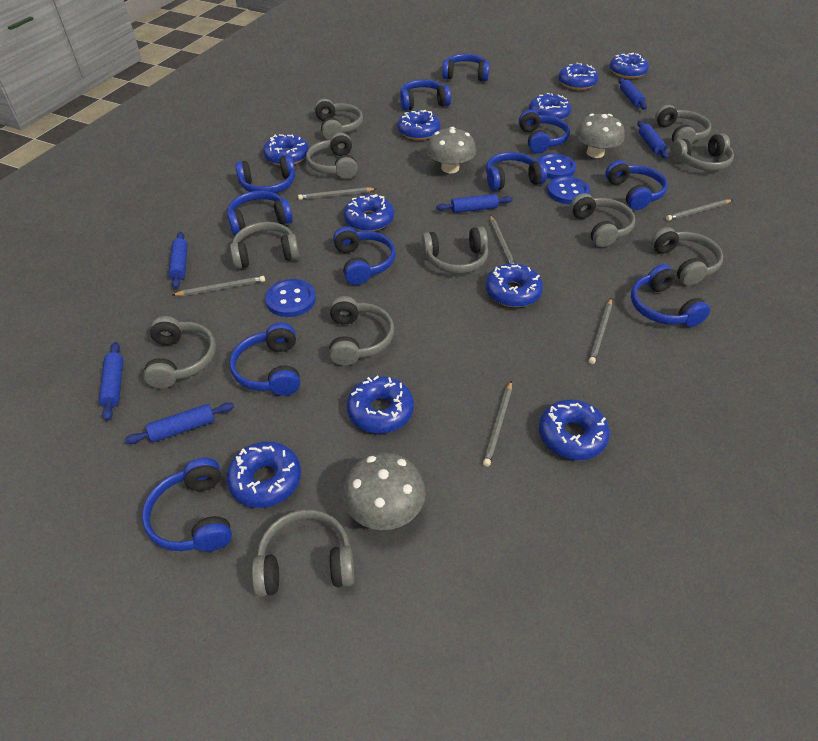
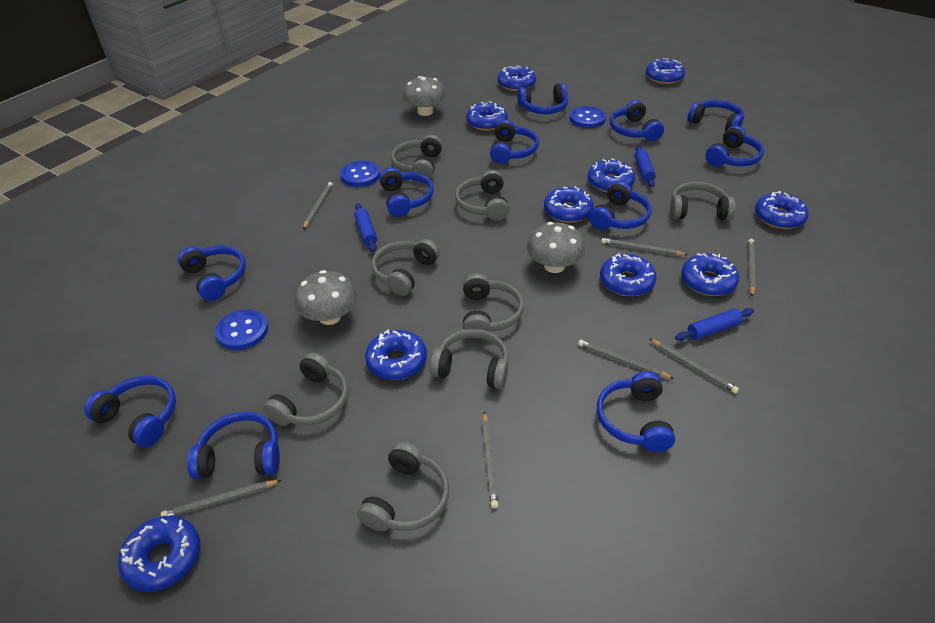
blue rolling pin: [99,342,124,421] [125,402,234,444] [169,232,188,289] [436,194,513,213] [618,78,647,110] [637,121,668,159] = 6 -> [354,203,377,252] [634,145,656,187] [675,308,754,341] = 3
grey headphones: [144,316,216,388] [230,222,299,269] [252,510,355,597] [306,132,358,179] [314,99,363,140] [329,296,394,366] [421,227,488,274] [570,193,635,247] [651,227,723,286] [655,105,711,144] [670,133,734,171] = 11 -> [263,353,349,426] [357,442,449,531] [371,239,440,296] [391,135,443,179] [430,329,509,389] [455,170,509,220] [463,273,524,332] [670,182,736,221] = 8
grey pencil: [173,276,265,296] [298,187,376,200] [483,381,512,467] [490,215,515,264] [589,298,612,364] [666,200,732,221] = 6 -> [161,480,282,516] [303,182,333,229] [482,411,499,509] [578,340,674,379] [601,238,688,256] [649,338,739,394] [748,239,755,297] = 7

